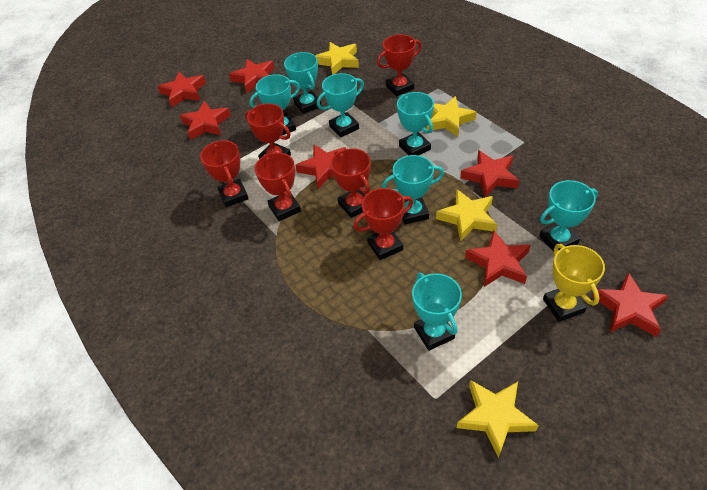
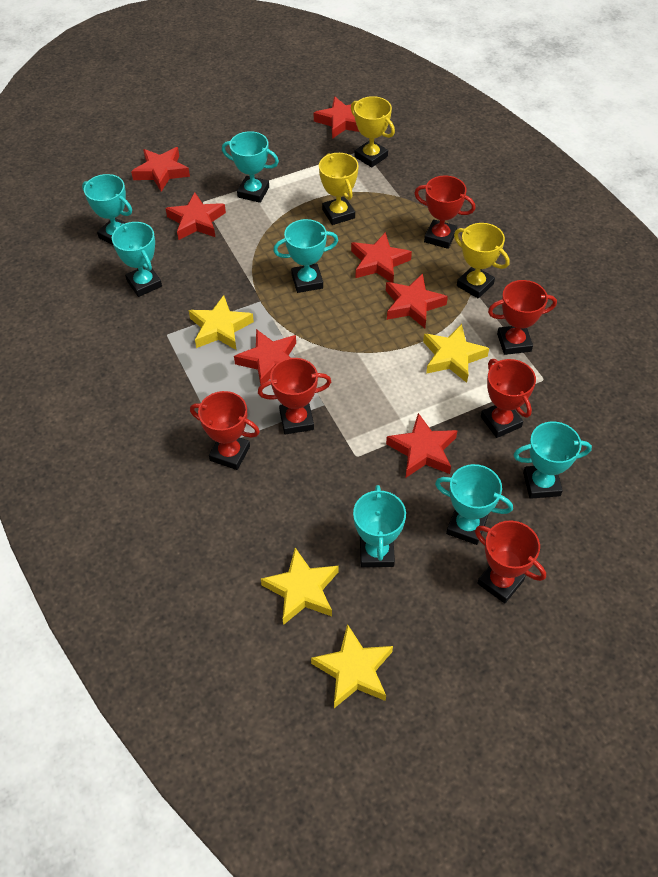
yellow trophy: [543,244,605,322] = 1 -> [319,153,359,225] [351,96,395,168] [454,223,509,299] = 3

